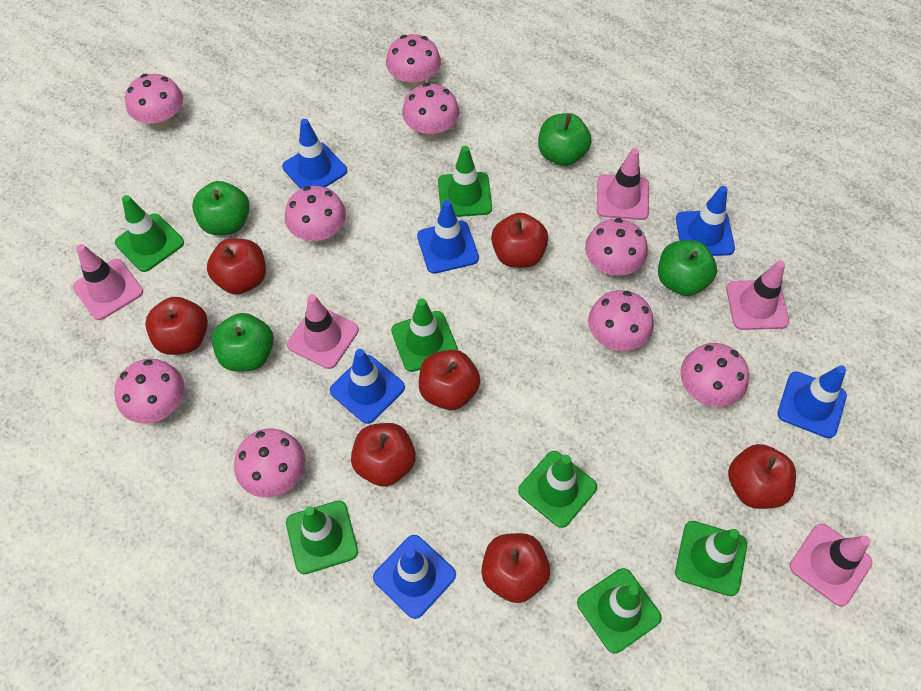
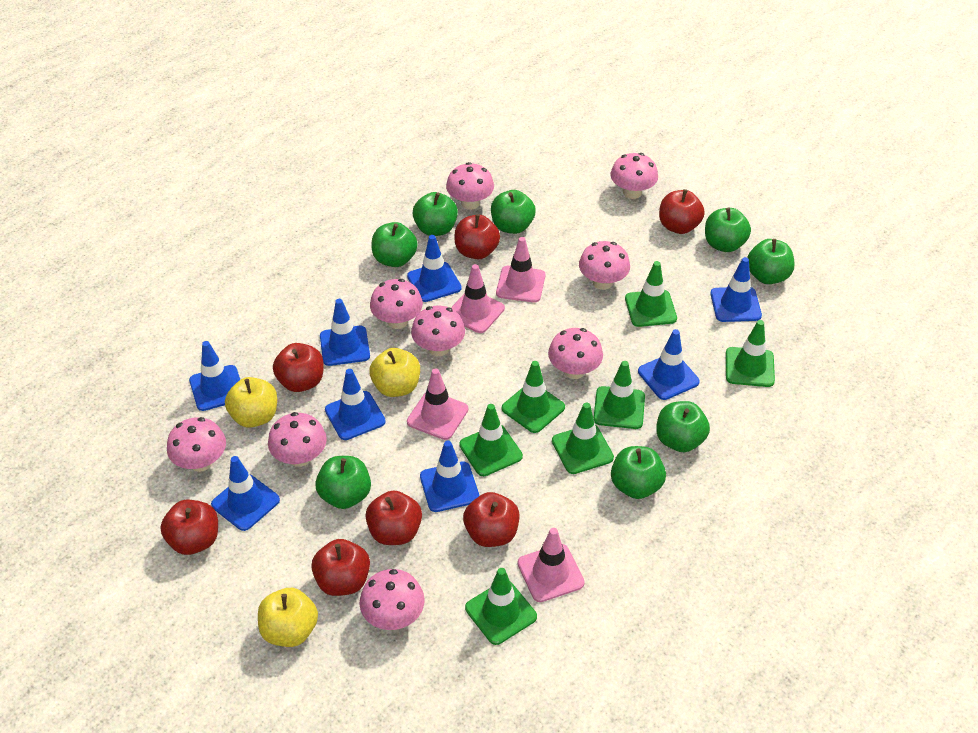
blue traffic cone: [282,119,347,189] [330,349,405,424] [373,535,456,619] [417,200,479,274] [676,186,735,256] [778,365,847,438] = 6 -> [189,341,240,411] [211,456,280,531] [320,299,370,366] [325,369,386,440] [407,235,462,302] [420,440,479,512] [638,329,700,400] [710,257,762,322] = 8
green apple: [192,181,250,235] [212,313,274,372] [538,113,591,166] [658,240,717,296] = 4 -> [315,456,371,509] [372,222,418,267] [413,192,458,236] [491,190,536,234] [611,446,666,499] [656,401,710,452] [705,207,751,252] [747,239,795,284] = 8
pink traffic cone: [73,244,143,320] [287,294,359,369] [597,148,649,220] [726,260,789,330] [790,523,873,606] = 5 -> [407,368,468,440] [451,264,505,333] [496,237,545,302] [518,528,585,602] = 4
yellow apple: none = 0 -> [225,377,277,428] [258,588,318,647] [370,348,420,397] = 3

